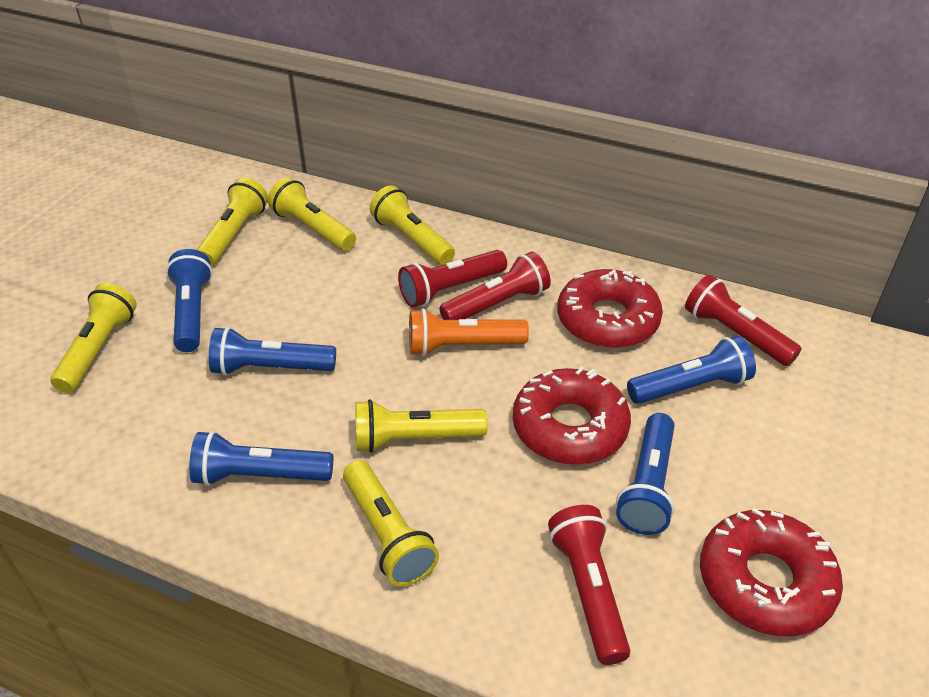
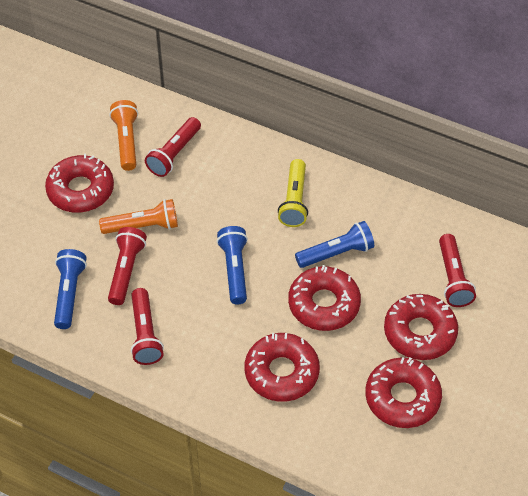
blue flashlight: [166,249,213,352] [189,431,333,486] [209,327,336,375] [616,413,674,535] [627,336,756,404] = 5 -> [54,249,87,329] [217,226,248,304] [295,221,374,268] = 3
orange flashlight: [409,308,529,356] = 1 -> [99,199,178,234] [109,100,138,171] = 2
red donut: [513,367,631,465] [558,269,663,348] [700,508,843,636] = 3 -> [45,154,114,213] [245,333,320,402] [288,265,361,331] [365,357,442,428] [384,294,458,360] = 5
yellow flashlight: [50,283,137,393] [197,178,268,266] [268,177,356,251] [343,460,439,586] [356,399,488,453] [370,185,455,265] = 6 -> [278,159,308,227] = 1

